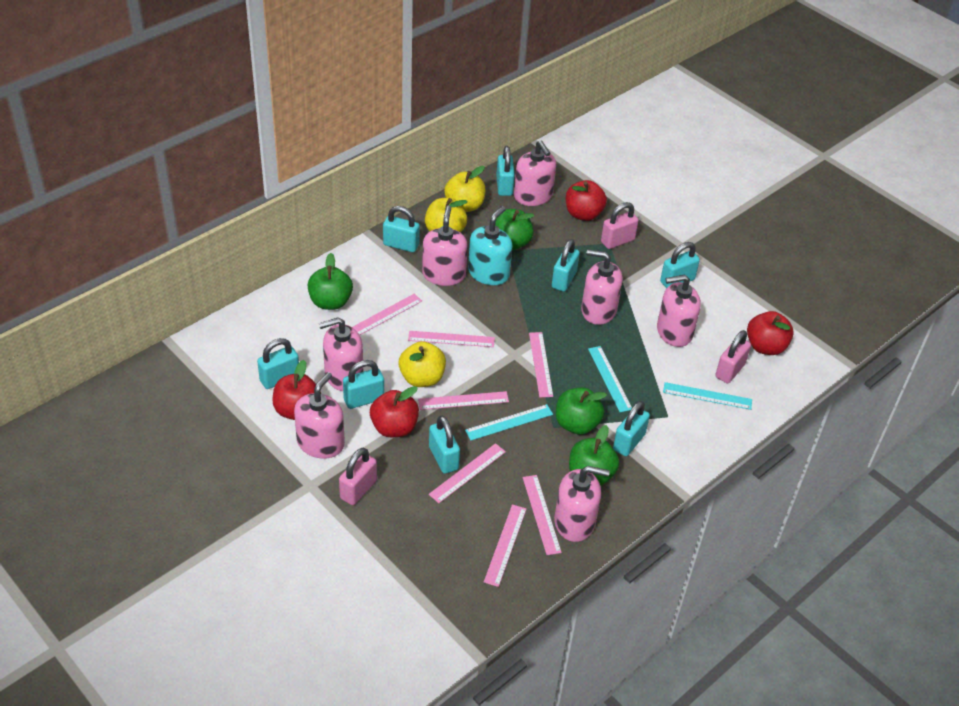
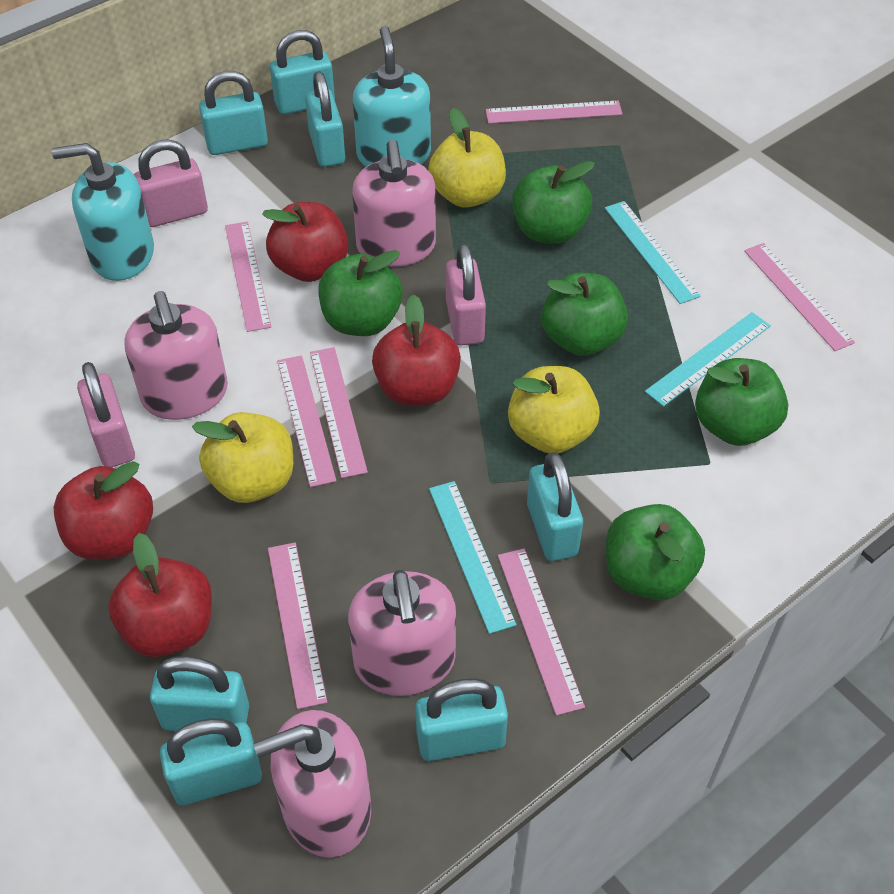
green apple: [308,253,353,310] [495,209,534,250] [556,388,607,435] [569,425,619,485] = 4 -> [318,250,403,336] [512,161,595,244] [542,273,628,356] [606,504,705,601] [695,358,788,446] = 5
pink soap dispenser: [294,372,345,459] [319,317,363,391] [422,205,468,286] [514,140,556,206] [554,466,610,542] [581,250,623,325] [657,274,701,347] = 7 -> [124,291,228,420] [254,710,371,857] [348,570,456,696] [352,139,436,267] = 4
turquoise padlock: [257,338,299,389] [343,360,384,409] [383,206,420,252] [429,416,460,474] [496,146,515,196] [552,239,580,292] [613,401,650,456] [660,242,700,288] = 8 -> [150,656,249,731] [160,719,262,805] [199,71,268,155] [270,30,335,115] [305,71,345,167] [415,678,508,761] [527,452,583,561] = 7
turquoise soap dispenser: [468,206,513,285] = 1 -> [52,143,154,281] [353,26,431,167] = 2

